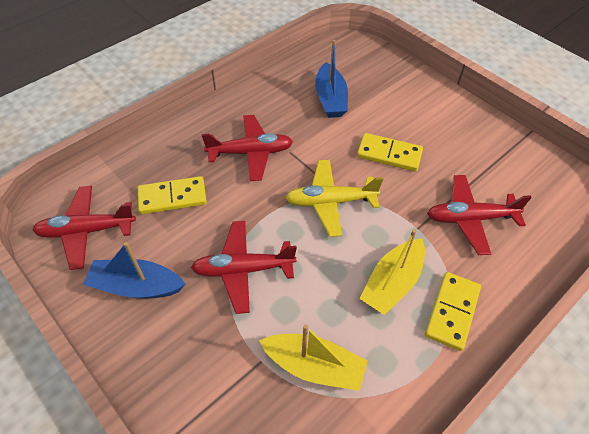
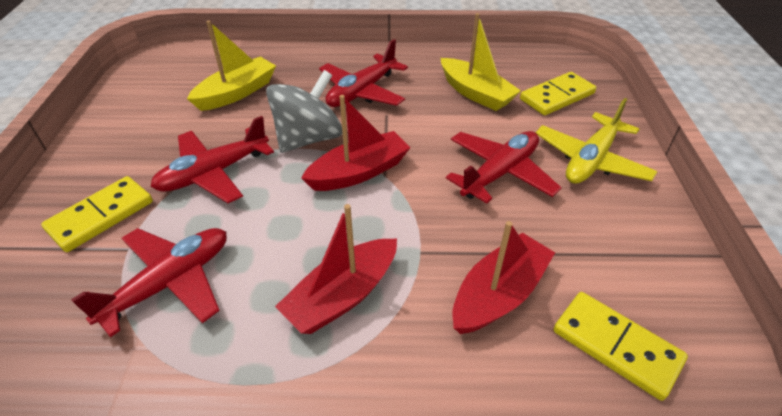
blue boat: [83,242,185,299] [315,40,348,118] = 2 -> none = 0
grey spinning top: none = 0 -> [266,70,343,153] = 1
red boat: none = 0 -> [275,204,397,334] [301,95,411,191] [453,221,555,334] = 3

